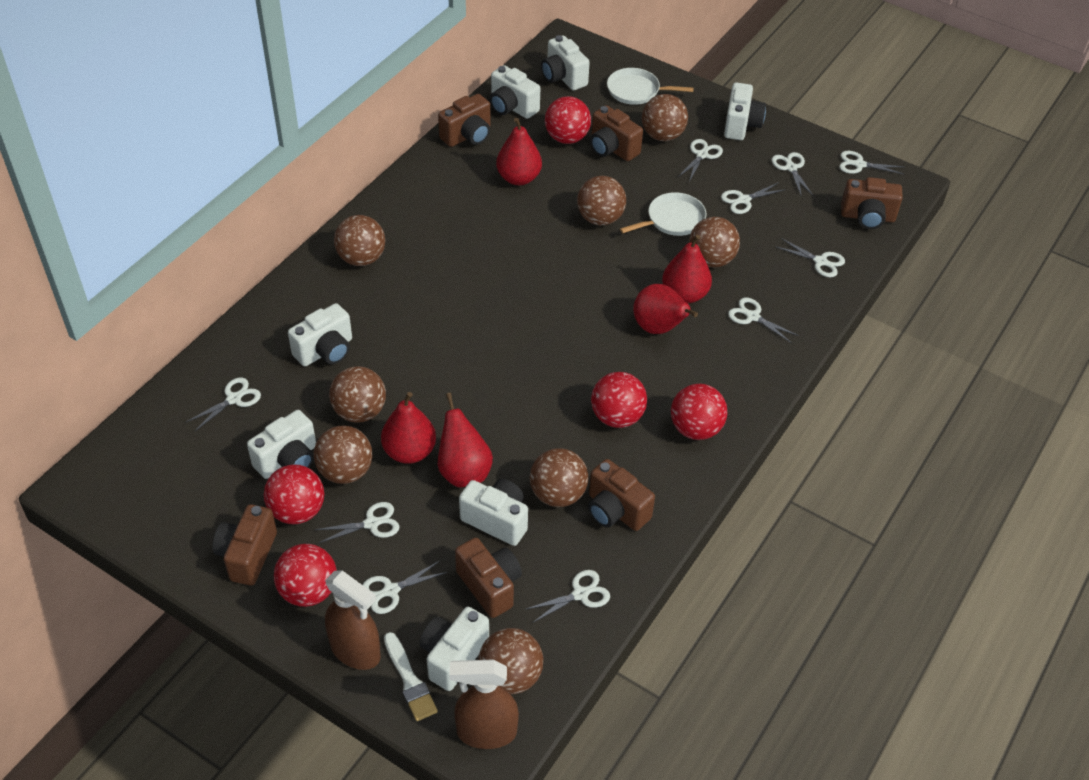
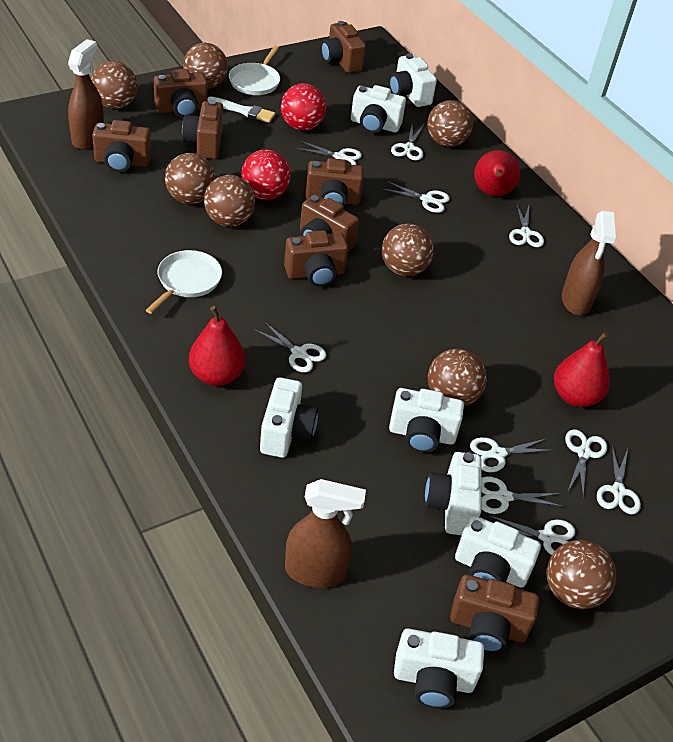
brown camera: [212,504,277,586] [438,94,490,147] [455,538,522,618] [588,459,655,531] [590,105,643,161] [841,177,903,229] = 6 -> [92,120,151,172] [154,69,208,118] [182,100,223,159] [284,230,348,287] [300,194,359,251] [305,158,364,206] [321,21,366,73] [450,574,539,653] = 8
brown spray bottle: [325,570,381,670] [449,659,519,749] = 2 -> [68,39,104,149] [285,479,366,588] [562,211,616,315] = 3
red ball: [264,464,324,524] [274,544,337,607] [545,96,591,144] [591,372,647,428] [671,384,727,440] = 5 -> [241,149,291,200] [281,83,326,131] = 2
red pear: [381,392,436,464] [438,393,493,487] [496,118,542,185] [633,284,698,334] [662,235,712,304] = 5 -> [189,306,245,386] [474,150,520,196] [554,332,610,407] = 3

